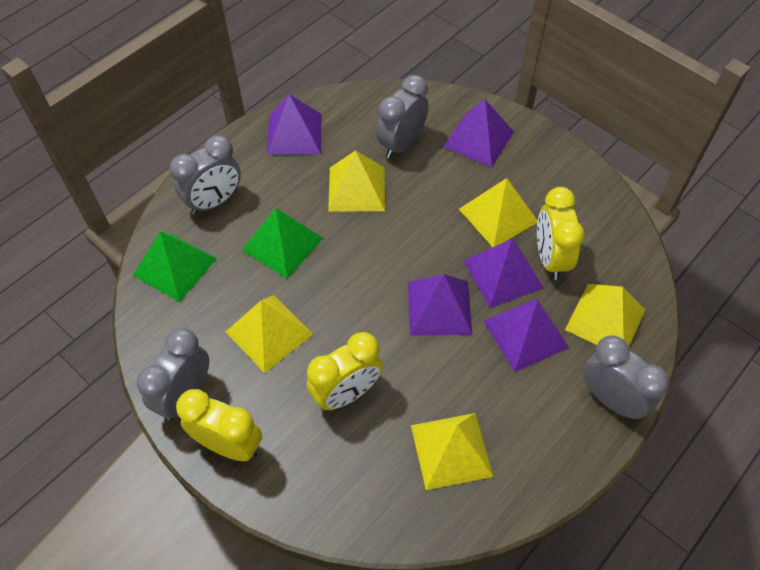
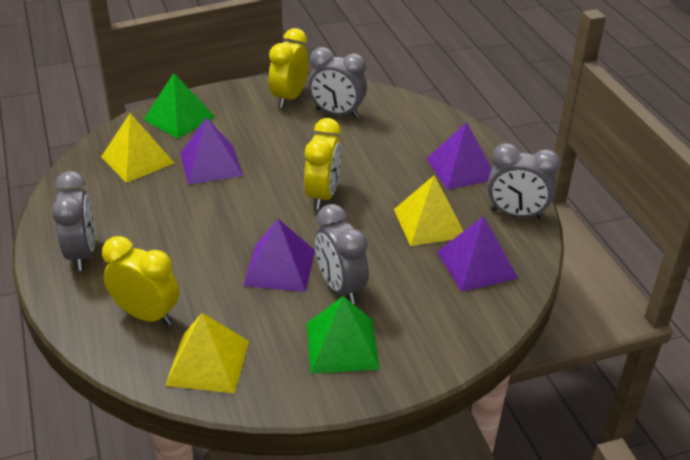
purple pyramid: [267,94,322,155] [408,274,472,336] [443,100,514,167] [463,239,543,308] [484,298,569,372] = 5 -> [180,117,243,185] [243,219,315,292] [426,122,492,190] [437,216,518,292] = 4
yellow pyramid: [226,295,313,373] [328,150,385,211] [411,413,493,490] [459,178,538,247] [565,284,645,346] = 5 -> [101,113,174,183] [165,313,249,393] [394,175,463,246] = 3

